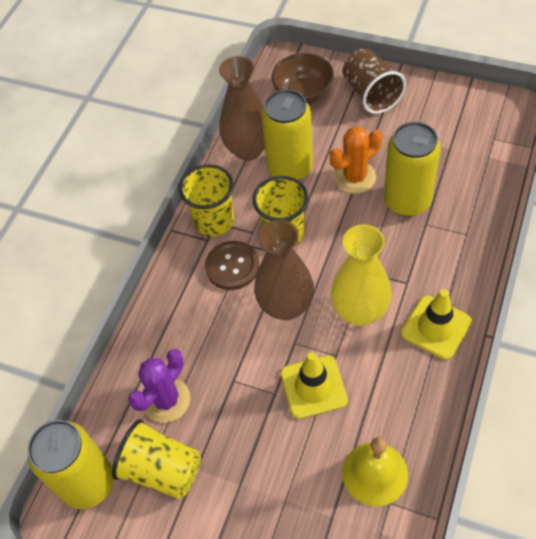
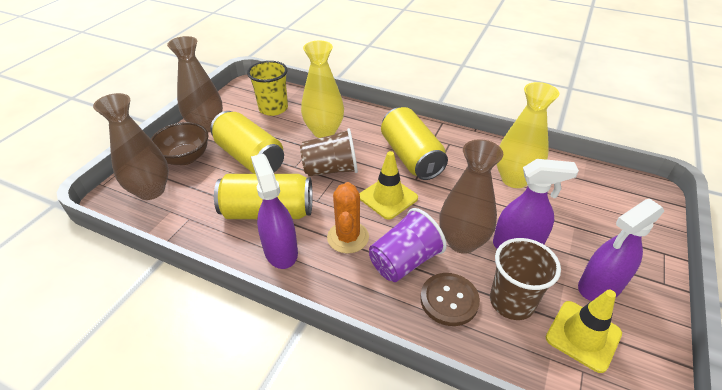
brown cup: [343,49,406,114] = 1 -> [300,128,358,176] [490,238,561,320] = 2
brown vase: [219,56,265,161] [254,220,314,320] = 2 -> [93,93,169,200] [167,36,223,132] [439,139,503,254] = 3
purple cactus: [128,349,190,423] = 1 -> none = 0
purple cup: none = 0 -> [369,208,447,282] = 1
purple spray bottle: none = 0 -> [251,154,298,269] [493,159,579,249] [578,199,664,301] = 3
yellow bell: [342,437,408,507] = 1 -> none = 0
yellow cup: [112,419,201,499] [179,164,234,237] [253,176,309,246] = 3 -> [247,61,288,116] = 1
yellow vase: [331,224,392,326] = 1 -> [301,41,344,138] [497,82,559,188] = 2

